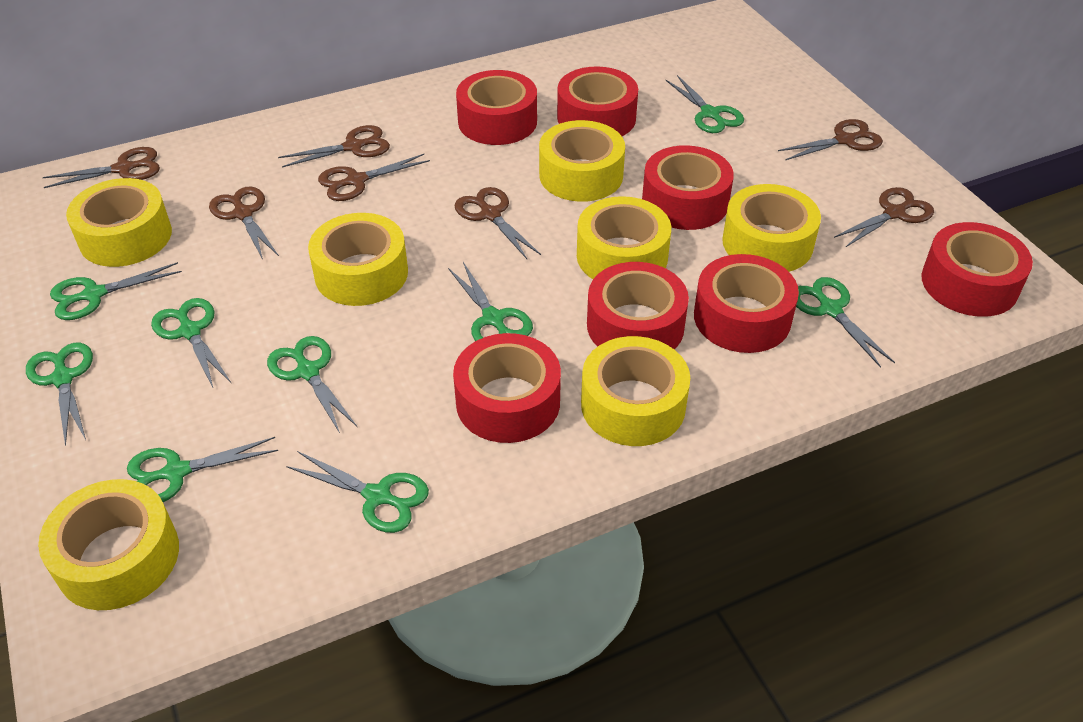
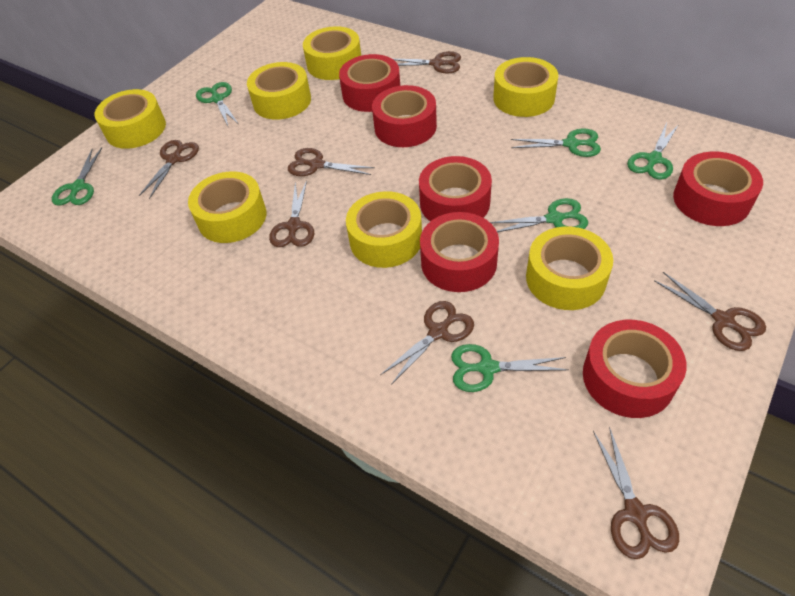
green scissors: [26,342,93,446] [50,262,182,320] [127,437,278,502] [151,298,231,387] [267,336,357,433] [286,451,429,533] [448,262,533,341] [666,75,744,133] [796,277,895,368] = 9 -> [52,148,102,206] [196,82,238,126] [451,344,569,392] [490,198,588,232] [511,128,601,157] [627,123,679,180] = 6
red tape: [453,333,561,443] [456,70,537,145] [557,67,638,136] [587,262,689,349] [642,145,734,230] [694,254,799,353] [921,222,1033,317] = 7 -> [339,54,400,112] [372,85,437,147] [419,156,492,221] [420,212,499,292] [583,320,686,418] [673,151,763,226] = 6

